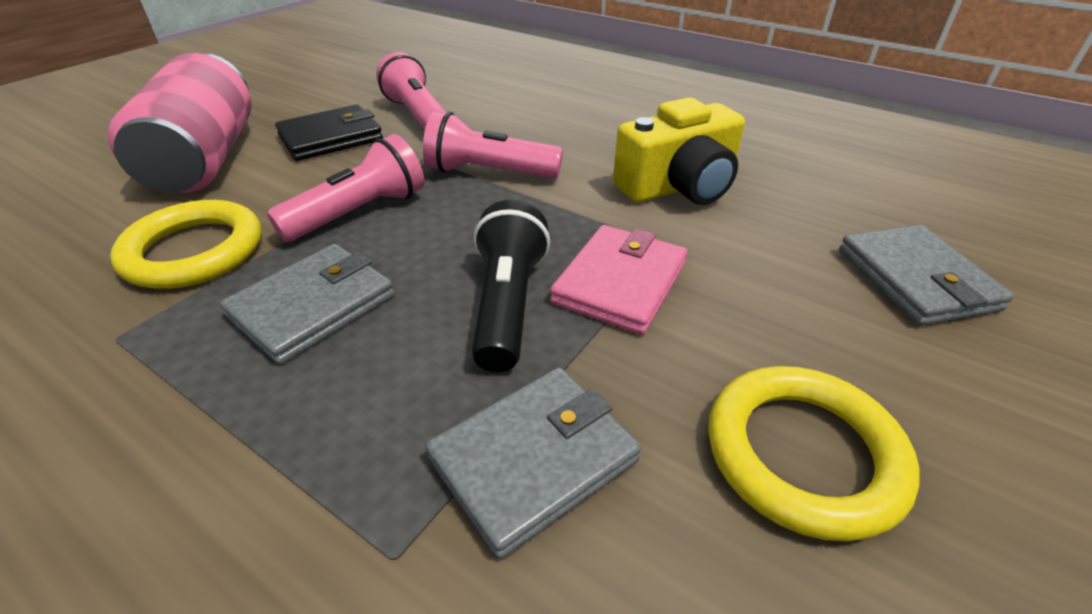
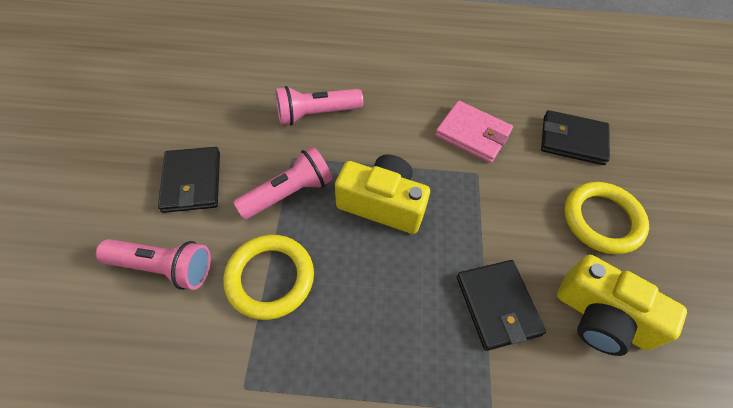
black flashlight: [472,200,550,372] = 1 -> none = 0
black wallet: [275,104,383,161] = 1 -> [158,147,220,213] [457,260,546,351] [541,110,610,165] = 3
grey wallet: [220,244,394,365] [425,368,641,559] [839,225,1014,326] = 3 -> none = 0
pink can: [108,53,252,193] = 1 -> none = 0
yellow camera: [613,97,745,205] = 1 -> [335,155,430,234] [557,255,687,356] = 2

